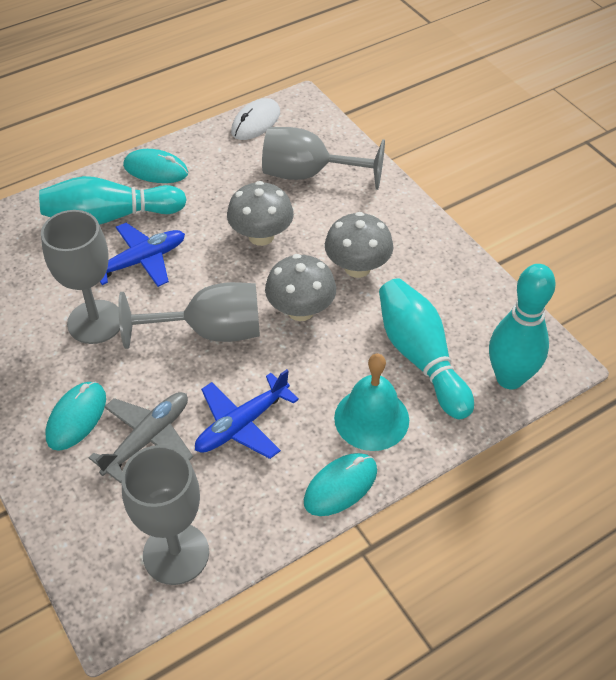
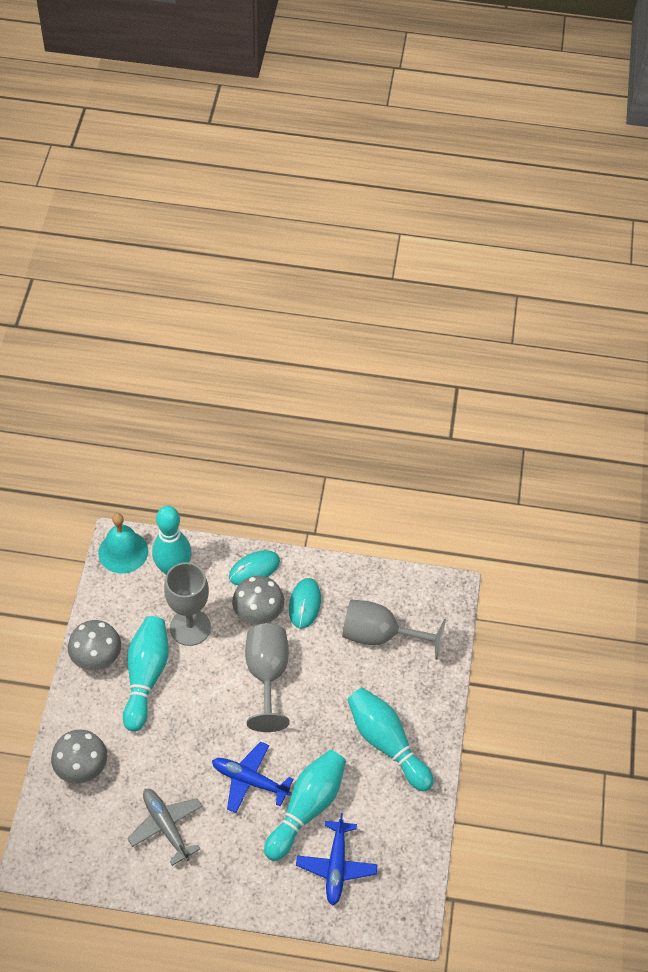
grey goblet: [41,210,120,344] [118,282,260,349] [121,445,209,585] [262,127,385,190] = 4 -> [164,562,211,646] [245,624,290,732] [342,599,446,660] = 3
turquoise bowling pin: [39,176,187,225] [379,278,474,419] [489,264,556,389] = 3 -> [123,616,169,732] [152,506,192,575] [264,750,346,861] [347,688,434,791] = 4
turquoise mouse: [45,381,106,451] [123,149,188,183] [304,453,377,516] = 3 -> [229,550,280,585] [289,578,321,629] = 2
white mouse: [231,98,280,140] = 1 -> none = 0

